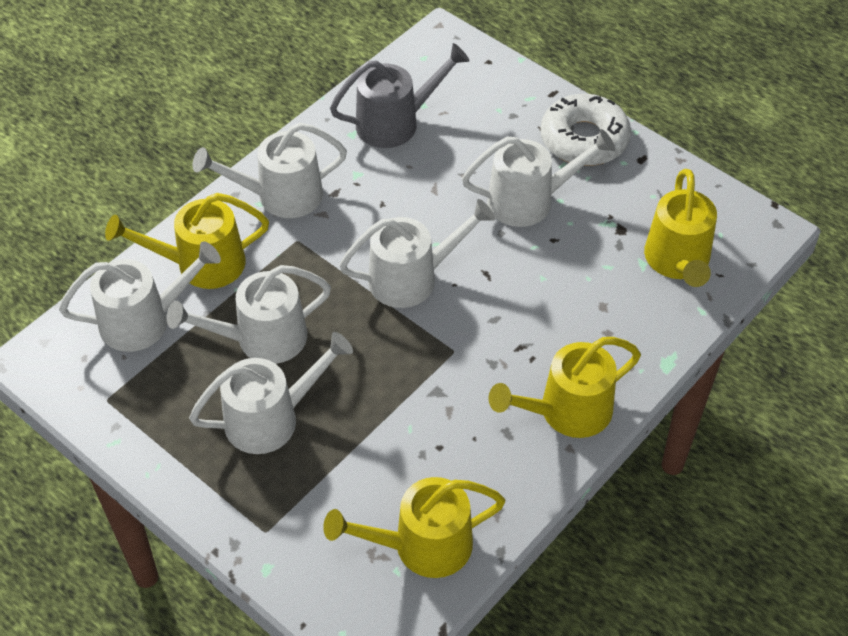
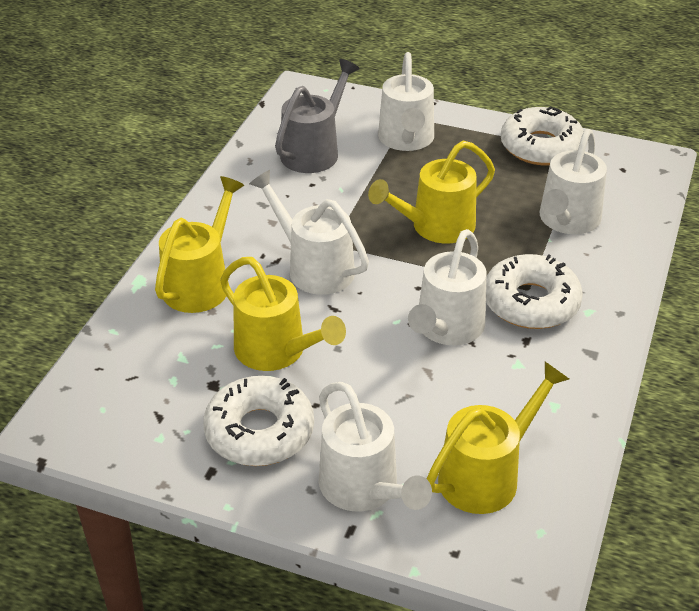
white donut: [540,94,631,166] = 1 -> [203,376,314,466] [486,254,583,329] [501,106,584,165] = 3
white watering can: [59,241,221,352] [167,265,331,364] [189,332,353,454] [192,123,347,218] [339,199,495,308] [462,129,616,227] = 6 -> [249,170,369,295] [318,382,432,511] [378,52,434,151] [408,229,486,345] [540,129,607,234] = 5

